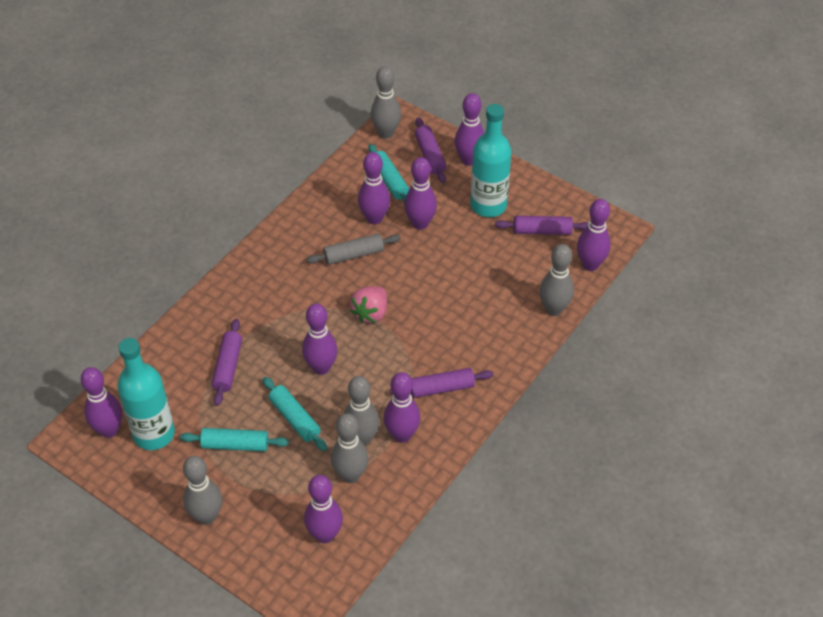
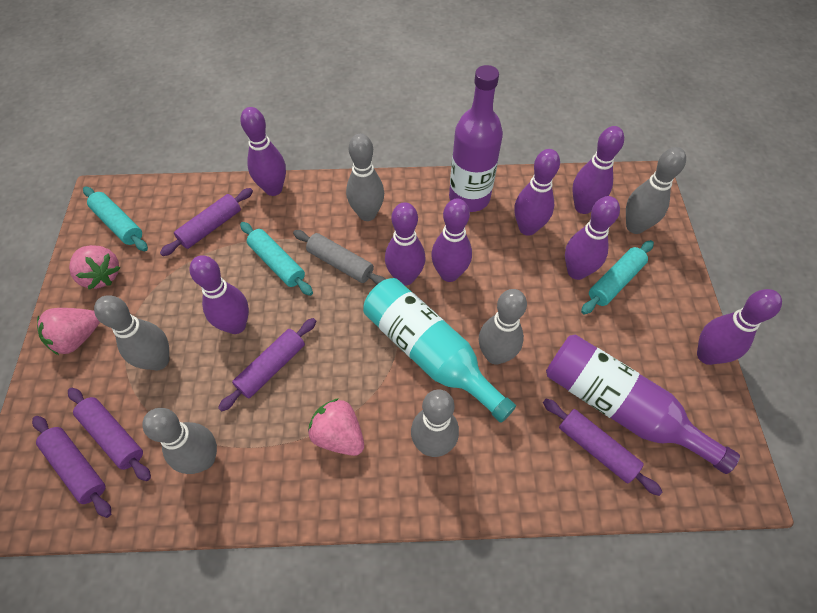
grey bowling pin: [183,456,222,525] [331,413,368,483] [344,376,379,446] [371,66,401,139] [540,244,574,316] = 5 -> [94,295,169,370] [142,408,217,474] [346,134,384,221] [411,389,459,457] [479,289,527,365] [626,147,686,234] = 6
pink strawberry: [350,286,387,324] = 1 -> [37,308,100,355] [69,245,120,289] [308,398,364,456] = 3
purple bottle: none = 0 -> [449,65,503,212] [546,334,740,474] = 2
purple rolling pin: [212,319,242,406] [390,368,494,398] [415,117,446,183] [495,216,588,235] = 4 -> [32,416,111,518] [68,388,151,481] [160,188,253,256] [218,318,316,411] [543,399,663,496] = 5
turquoise bottle: [117,338,175,450] [470,104,512,217] = 2 -> [363,278,516,423] = 1

